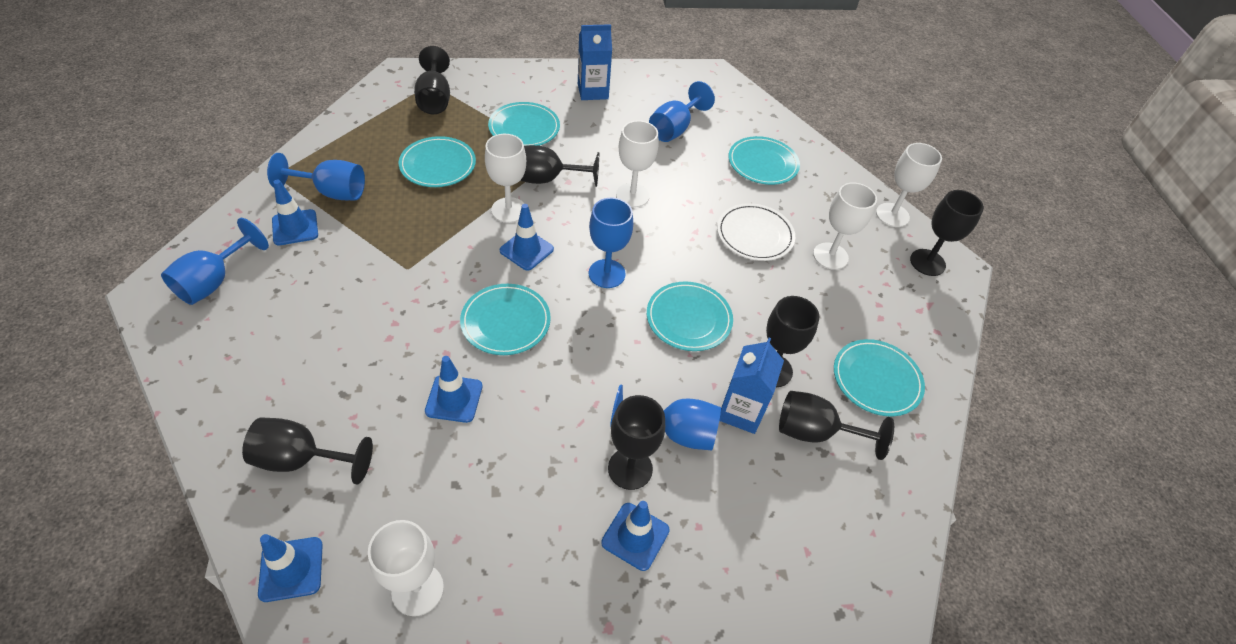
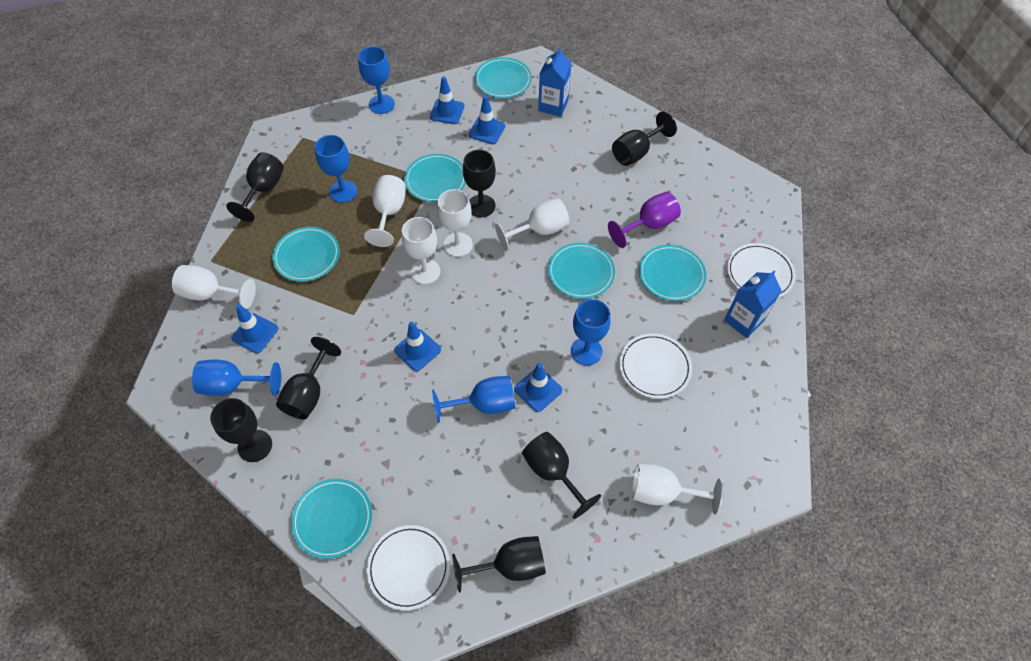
purple goblet: none = 0 -> [608,192,681,248] = 1
white goblet: [368,520,444,616] [485,134,526,223] [616,120,659,207] [813,182,877,270] [876,143,942,227] = 5 -> [172,265,256,309] [364,175,406,247] [402,217,440,284] [437,189,473,257] [495,199,569,251] [632,464,723,515] = 6
white plate: [717,203,795,261] = 1 -> [367,525,450,611] [619,334,692,399] [727,243,796,298] = 3

